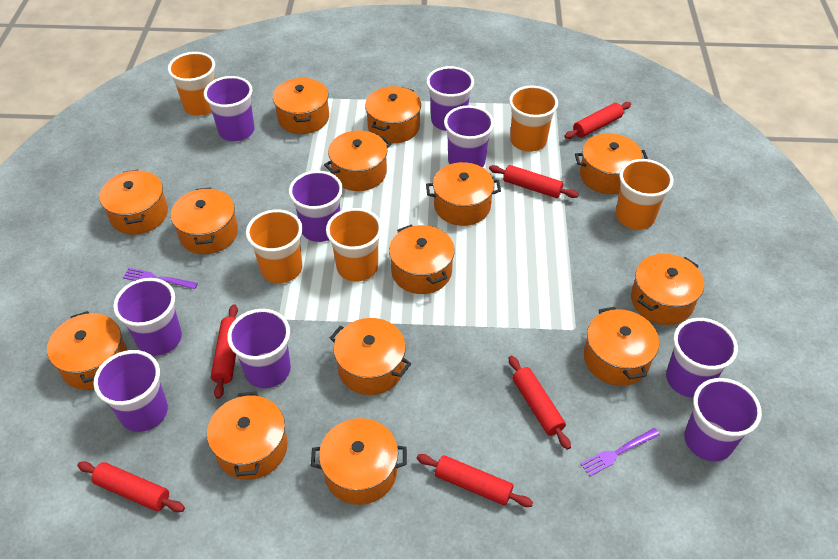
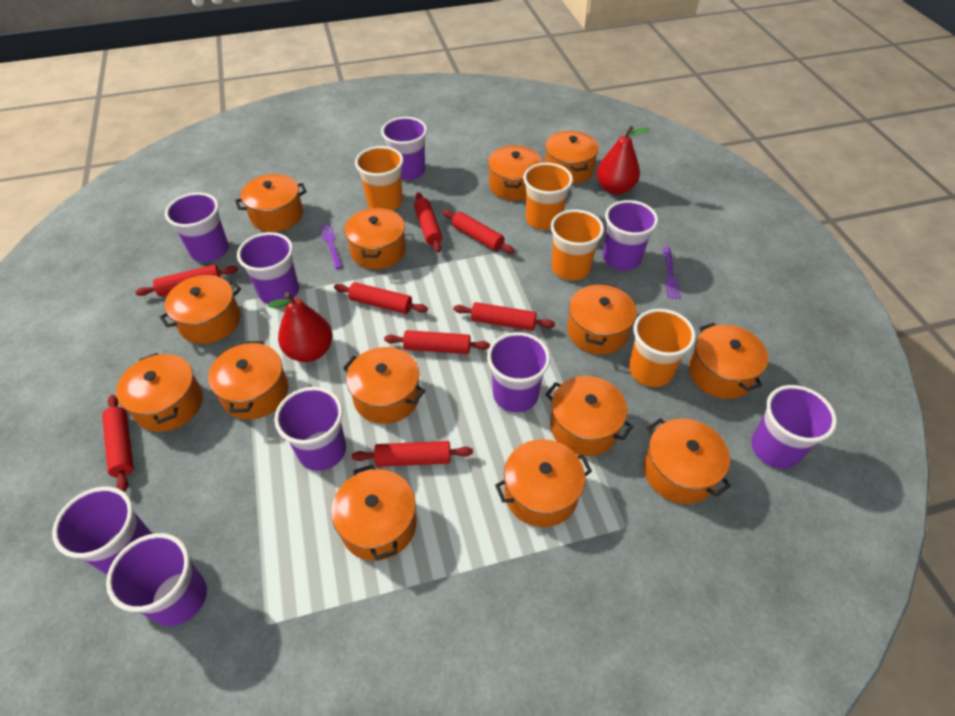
orange cup: [168,52,215,116] [246,210,303,283] [326,208,382,281] [509,86,558,152] [616,159,673,230] = 5 -> [355,146,404,210] [523,163,573,230] [551,209,604,280] [629,309,696,387] = 4
red pear: none = 0 -> [268,292,332,362] [597,126,650,195] = 2
red rolling pin: [77,461,185,512] [211,304,238,399] [416,454,533,507] [489,165,579,198] [509,355,571,450] [564,102,631,139] = 6 -> [102,395,133,492] [135,264,238,297] [334,282,428,314] [352,441,473,467] [384,330,490,354] [414,192,442,253] [443,210,515,253] [453,302,555,331] = 8

